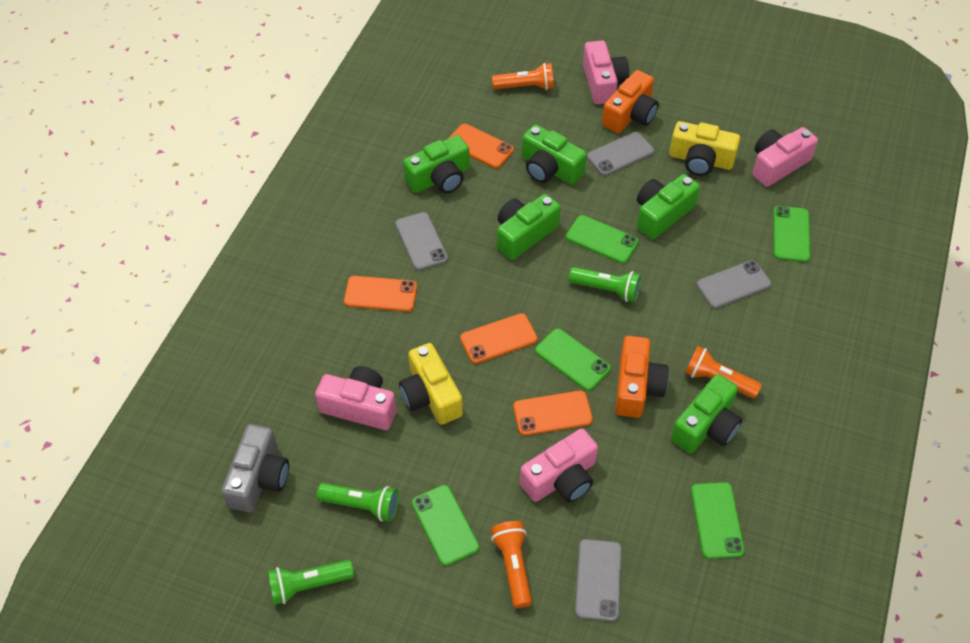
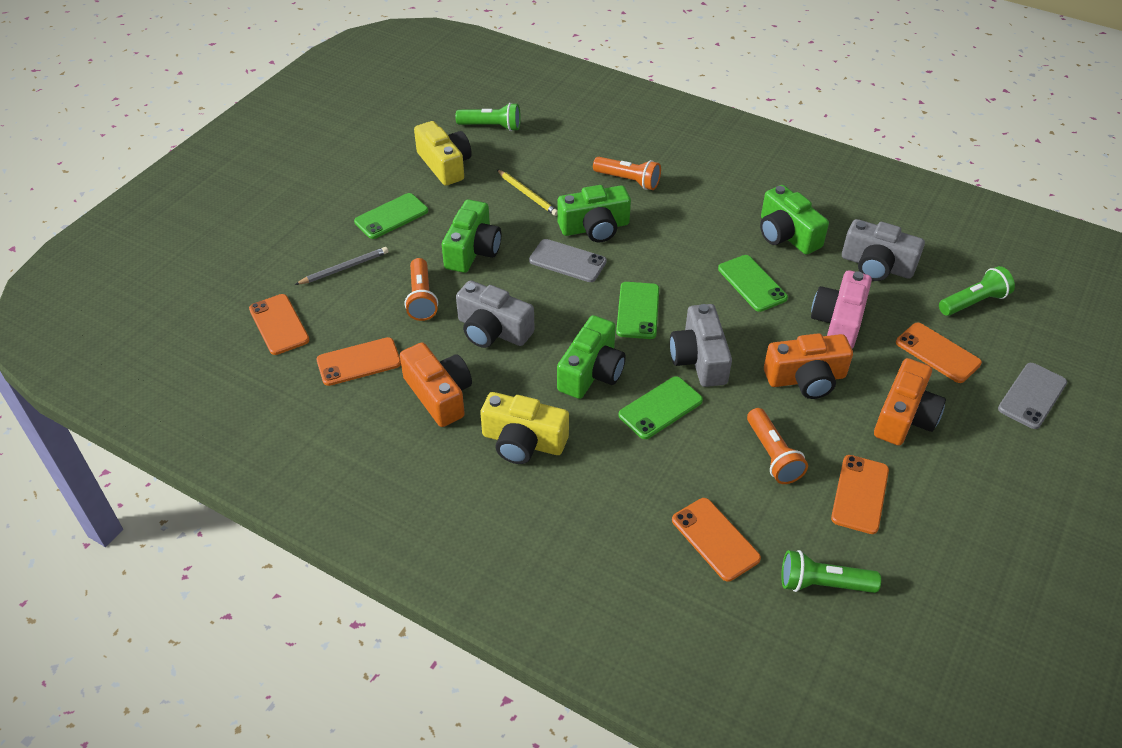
green camera: [403,135,470,193] [497,194,561,260] [522,125,587,185] [637,174,700,239] [671,374,742,453] = 5 -> [442,200,501,273] [557,315,626,399] [558,185,631,243] [760,185,829,254] = 4
green phone: [412,485,479,566] [535,328,611,391] [566,215,639,264] [691,482,745,559] [773,206,810,262] = 5 -> [354,193,428,239] [616,282,659,339] [619,376,703,439] [718,255,788,312] = 4
grey camera: [221,424,289,512] = 1 -> [456,280,534,348] [670,304,732,387] [842,219,925,281] = 3
grey pencil: none = 0 -> [295,247,388,285] = 1
grey phone: [395,212,448,271] [575,539,622,622] [587,132,654,176] [696,260,772,309] = 4 -> [529,239,607,282] [998,363,1067,429] = 2
orange camera: [602,70,659,133] [615,336,669,418] = 2 -> [400,342,472,427] [764,333,853,399] [874,358,946,445] = 3
orange phone: [344,276,417,312] [448,124,514,168] [460,313,538,364] [513,390,593,436] = 4 -> [249,294,309,355] [317,337,401,386] [672,498,761,582] [831,455,889,534] [896,323,982,383] = 5
pink camera: [315,366,396,430] [520,429,598,503] [583,41,629,104] [752,127,818,187] = 4 -> [811,270,872,349] = 1
yellow pencil: none = 0 -> [497,169,558,216] = 1

